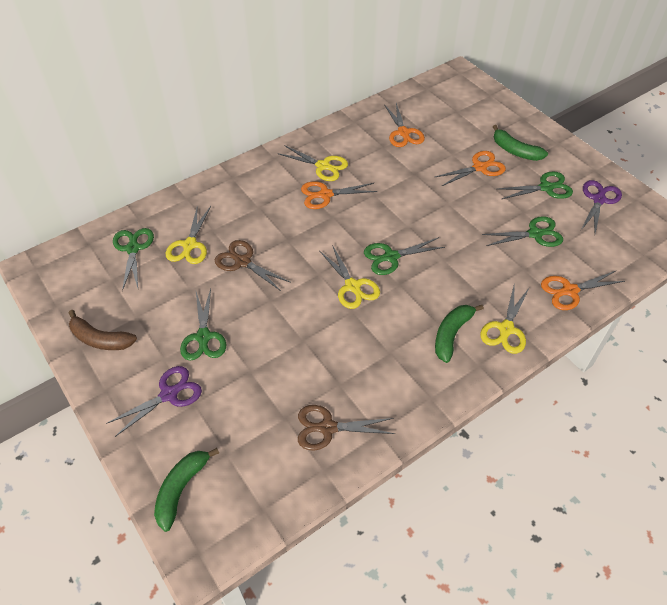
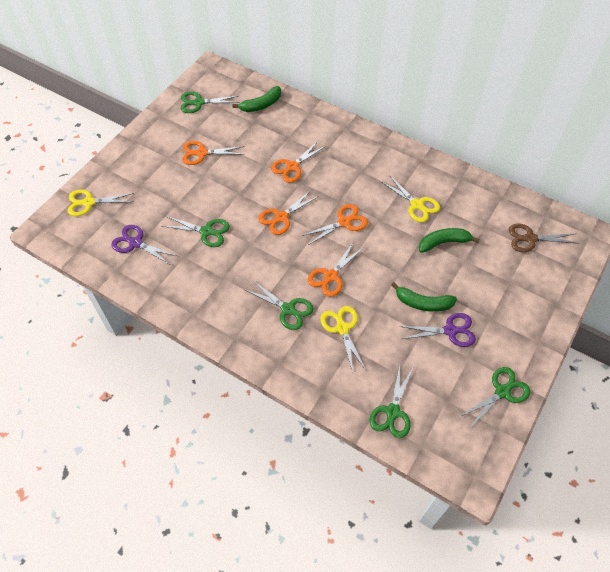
brown banana: [69,310,137,350] = 1 -> none = 0
brown scissors: [215,240,290,291] [298,405,395,451] = 2 -> [509,224,579,252] = 1
orange scissors: [301,181,377,209] [384,103,425,147] [435,151,506,186] [541,271,625,310] = 4 -> [182,141,245,165] [259,190,319,235] [271,141,326,183] [302,204,368,245] [308,243,364,297] = 5
yellow scissors: [166,205,211,264] [277,145,348,181] [320,245,380,309] [480,286,529,354] = 4 -> [67,189,134,216] [320,306,366,372] [381,175,440,222] = 3

